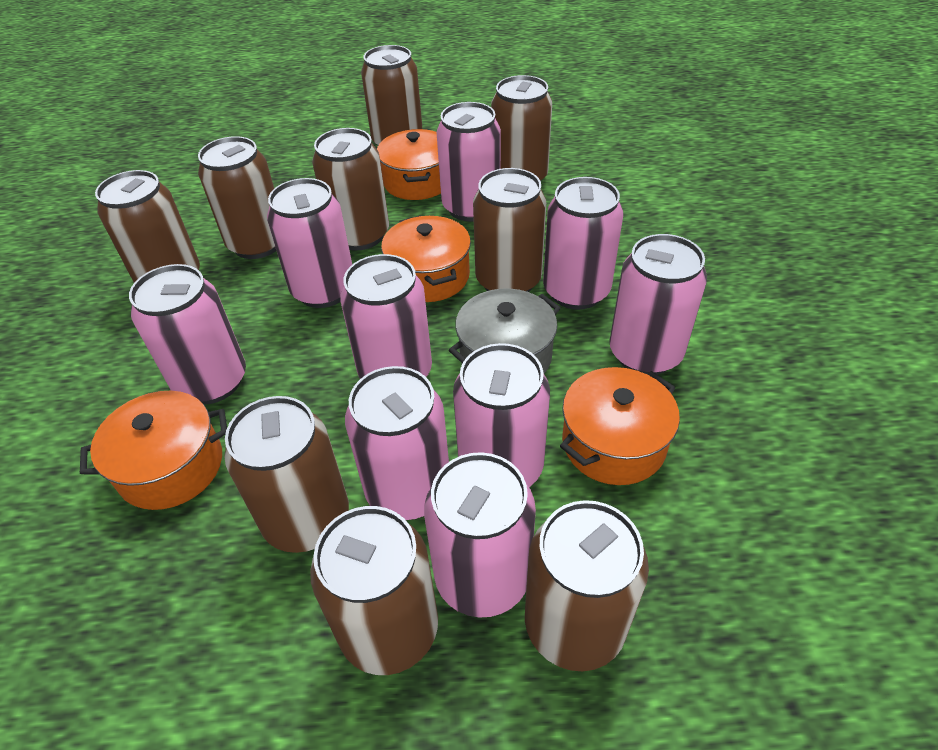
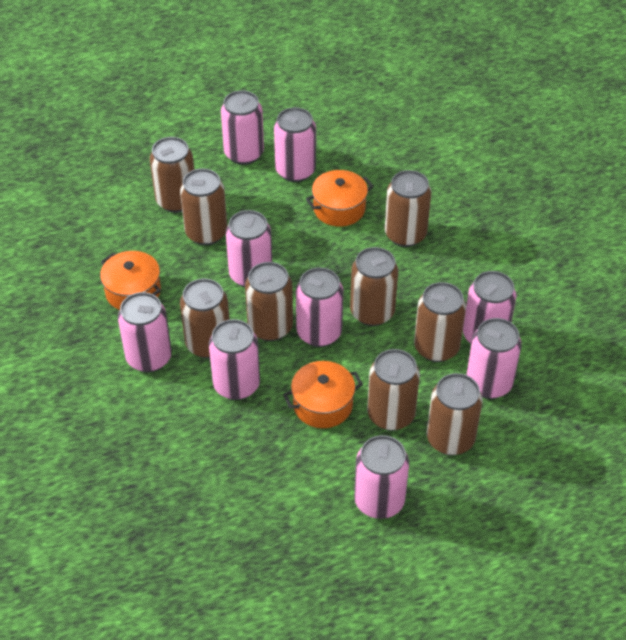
grey pot: [449,288,561,373] = 1 -> none = 0
orange pot: [80,391,227,510] [377,129,441,200] [381,215,471,302] [560,367,680,485] = 4 -> [100,251,161,310] [283,361,363,428] [306,170,374,227] = 3

